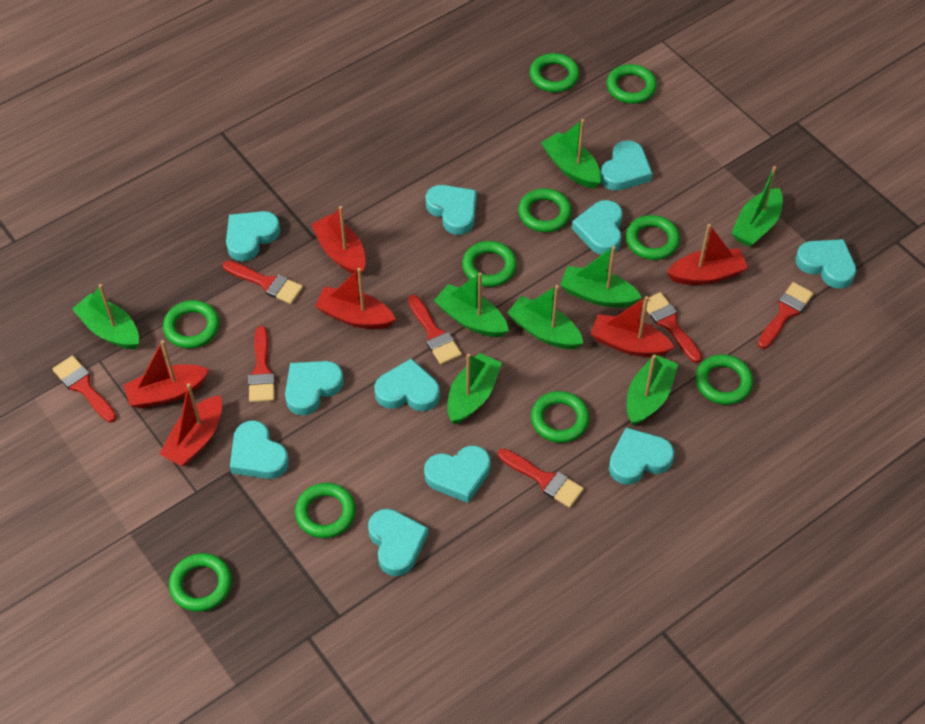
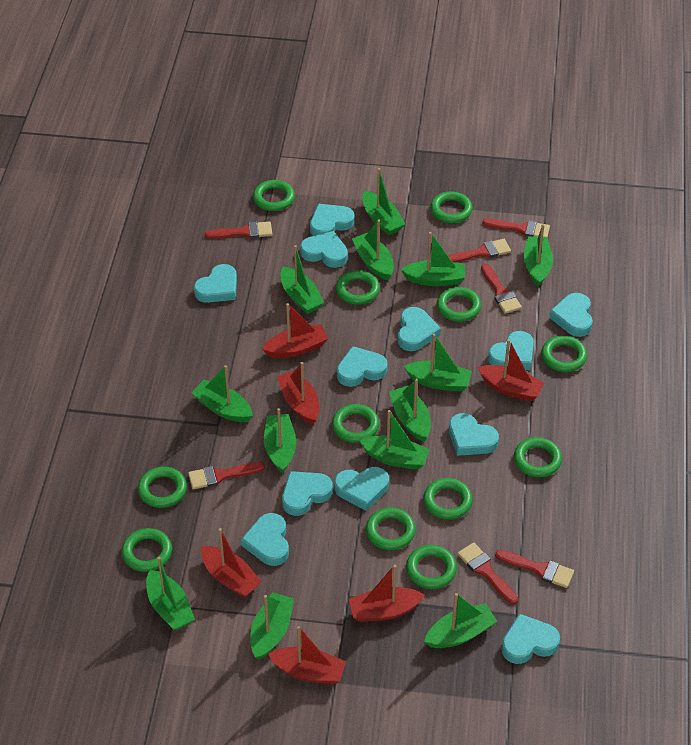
green boat: [72,284,139,349] [434,273,509,337] [447,353,502,424] [507,285,583,349] [541,119,601,188] [560,246,642,307] [627,354,678,426] [731,166,783,247] = 8 -> [146,557,195,631] [191,365,253,422] [250,592,294,660] [264,408,296,473] [280,245,324,314] [352,220,394,280] [359,410,430,470] [362,168,405,235] [389,379,431,442] [401,232,465,286] [404,334,472,392] [424,593,497,648] [523,224,553,287] = 13
green ring: [163,300,219,348] [169,553,232,612] [295,483,356,538] [462,241,517,287] [518,188,572,232] [530,53,579,92] [531,391,589,443] [607,64,657,104] [626,215,680,260] [695,354,753,405] = 10 -> [122,528,172,572] [138,467,187,508] [253,180,295,211] [332,404,379,443] [336,270,380,305] [366,508,416,550] [406,545,457,589] [423,478,472,520] [430,191,473,223] [437,287,481,322] [514,437,562,477] [541,336,587,372] = 12
turquoise heart: [226,211,280,261] [230,420,289,479] [285,361,344,415] [368,509,428,576] [374,358,440,411] [424,446,491,503] [426,185,476,235] [572,200,623,255] [601,140,652,191] [609,427,674,485] [796,239,856,288] = 11 -> [194,264,237,303] [241,513,289,566] [282,471,333,516] [300,231,348,268] [310,204,354,236] [334,467,389,511] [337,346,388,387] [398,307,441,351] [449,413,499,456] [488,331,534,370] [501,614,560,664] [549,293,593,337] = 12

